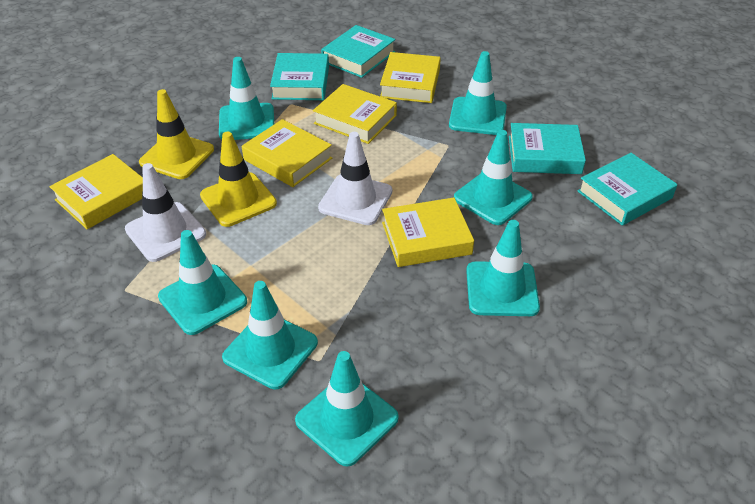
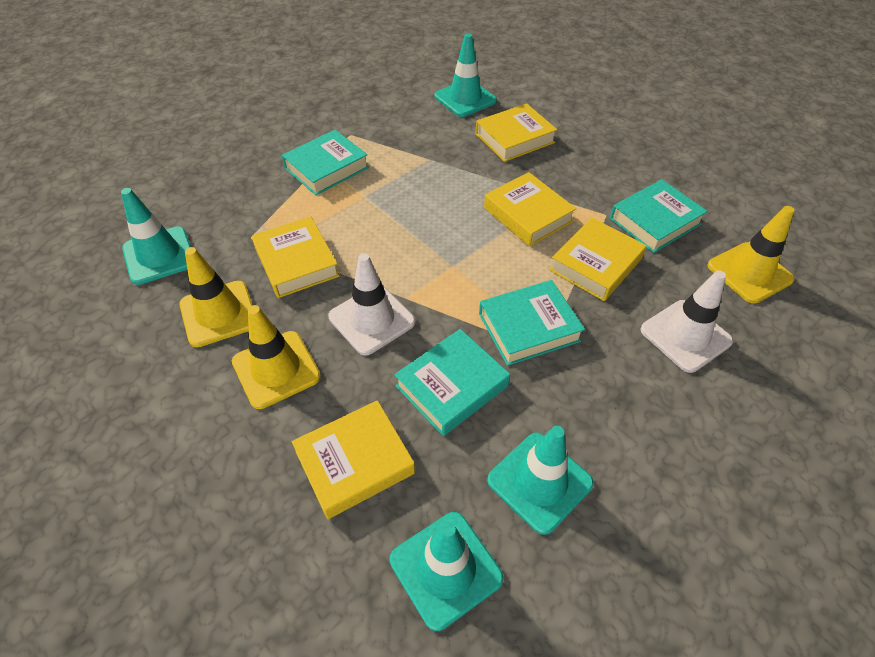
turquoise traffic cone: [158,230,247,335] [219,57,274,140] [222,281,318,389] [295,351,399,467] [449,51,507,135] [454,130,533,225] [466,220,540,316] = 7 -> [121,188,191,285] [390,512,504,631] [434,33,497,117] [487,426,594,535] = 4
yellow traffic cone: [139,89,214,179] [200,132,277,227] = 2 -> [179,247,253,347] [232,305,321,409] [708,206,795,304] = 3

